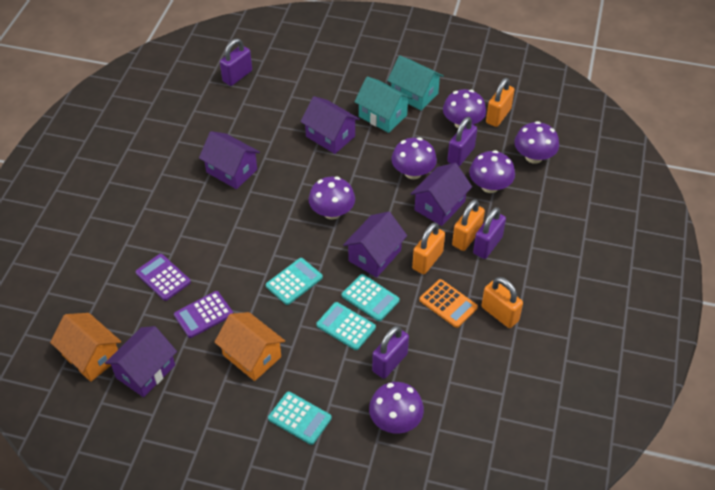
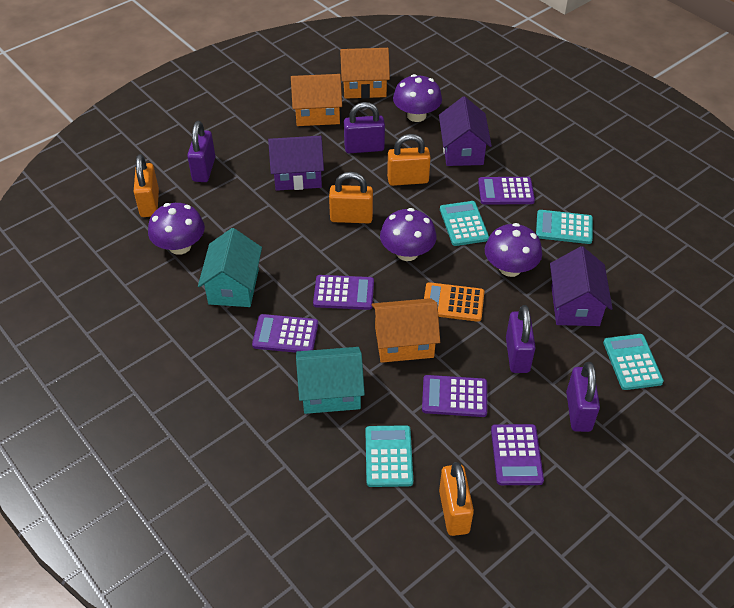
orange house: [50,313,121,382] [214,312,285,381] = 2 -> [291,74,342,126] [340,48,390,99] [372,298,440,363] = 3
purple calculator: [136,254,191,301] [174,291,233,338] = 2 -> [252,314,318,353] [313,275,374,310] [422,375,487,417] [478,177,535,205] [491,424,544,485] = 5
purple house: [105,326,177,397] [199,131,260,189] [300,96,360,154] [343,212,407,277] [410,163,472,226] = 5 -> [268,136,324,191] [439,96,492,166] [550,246,613,326] = 3
purple mushroom: [309,176,355,219] [369,382,424,434] [392,137,437,179] [443,89,486,128] [469,150,515,193] [514,121,559,164] = 6 -> [148,203,205,255] [380,208,437,261] [393,74,442,122] [485,223,542,277] = 4

